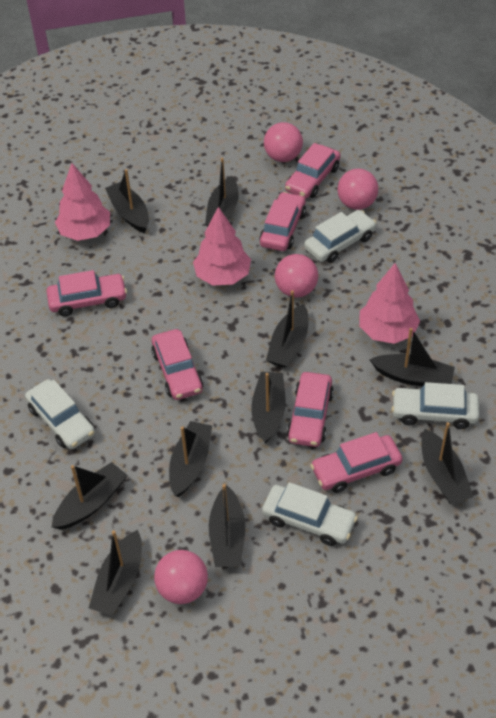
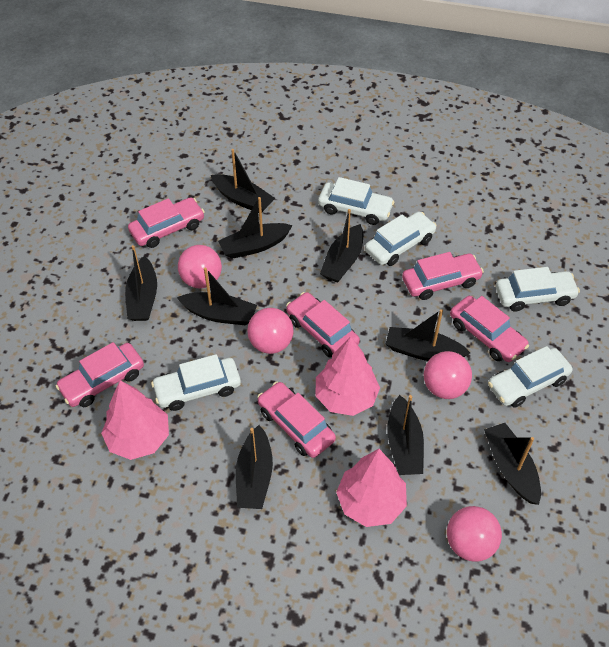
black boat: [52,462,128,530] [89,530,142,616] [105,169,149,233] [169,421,212,497] [205,158,239,227] [209,484,245,567] [251,372,286,444] [266,290,308,368] [370,328,455,386] [421,422,473,504] = 10 -> [125,245,157,321] [177,267,257,325] [211,149,275,213] [218,197,293,259] [236,425,273,509] [320,209,363,283] [386,309,470,361] [387,395,424,475] [484,423,541,505] = 9
white car: [25,379,95,449] [262,482,358,546] [304,210,376,263] [391,382,479,429] = 4 -> [151,354,241,411] [318,177,395,225] [365,212,437,266] [488,346,573,408] [496,267,580,312] = 5

